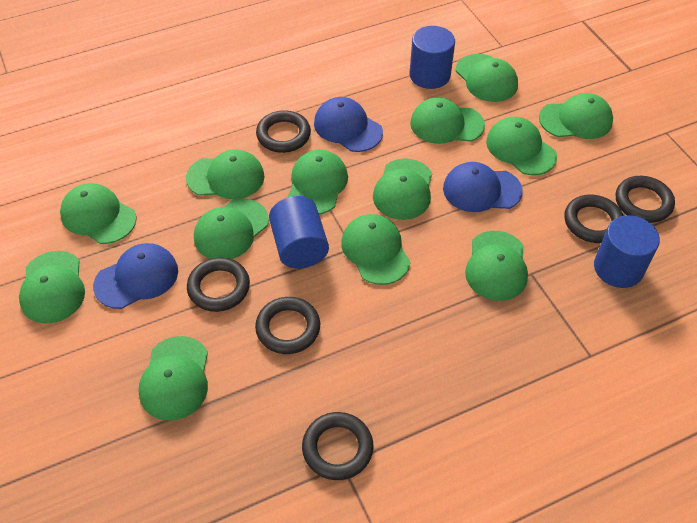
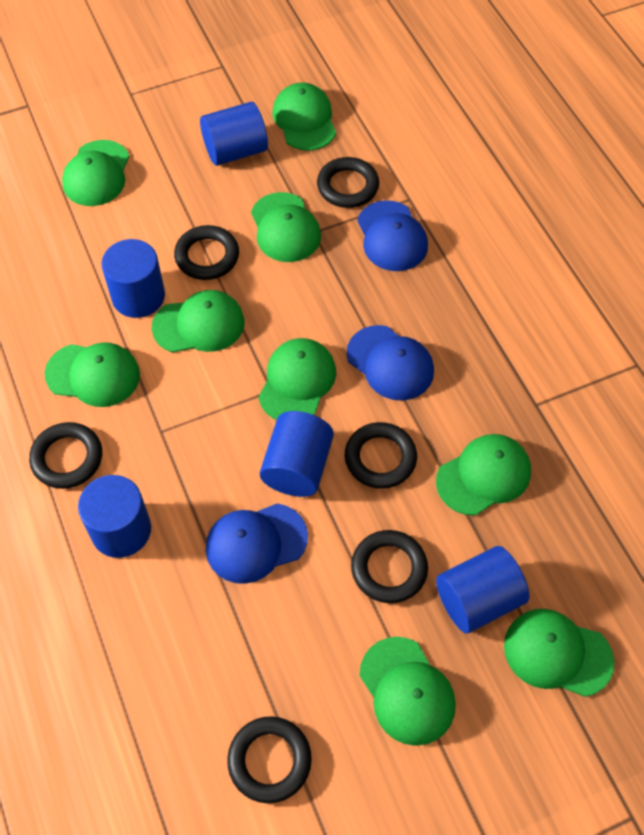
blue cylinder: [269,196,329,269] [409,26,455,89] [594,215,660,288] = 3 -> [78,475,151,558] [101,239,165,318] [200,102,268,166] [260,411,334,497] [436,546,530,634] = 5
green cap: [19,251,85,323] [60,183,137,244] [139,336,208,421] [186,149,264,199] [194,199,269,259] [287,150,348,214] [341,214,411,285] [373,158,432,220] [410,97,485,144] [456,54,518,102] [465,231,528,301] [486,117,557,175] [539,93,613,139] = 13 -> [44,342,140,407] [62,140,129,206] [152,290,244,352] [251,192,321,262] [259,338,336,420] [272,82,336,151] [359,637,456,746] [436,434,531,516] [504,609,614,697] = 9

